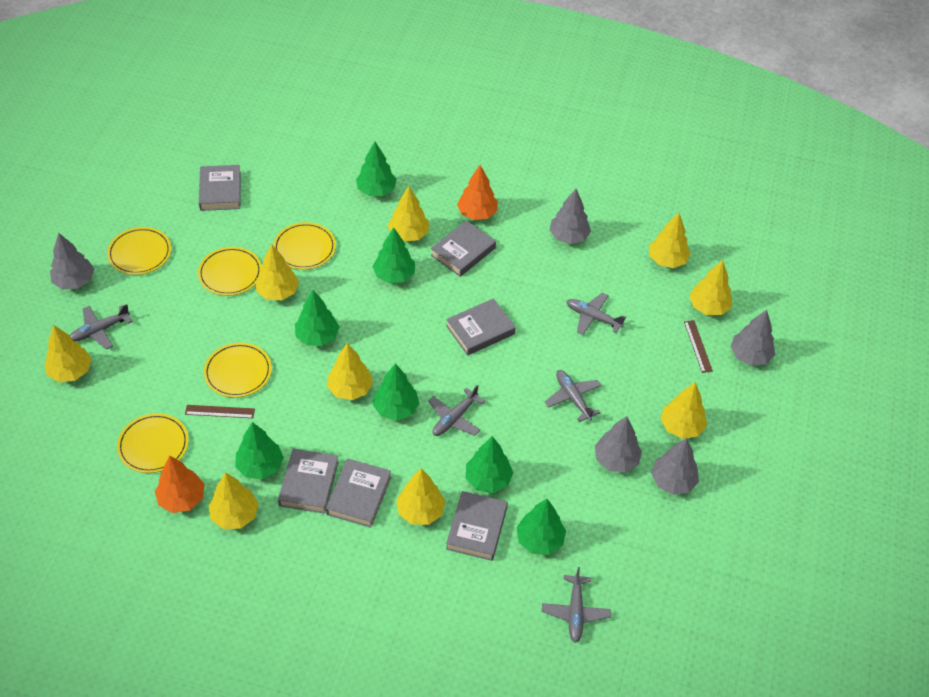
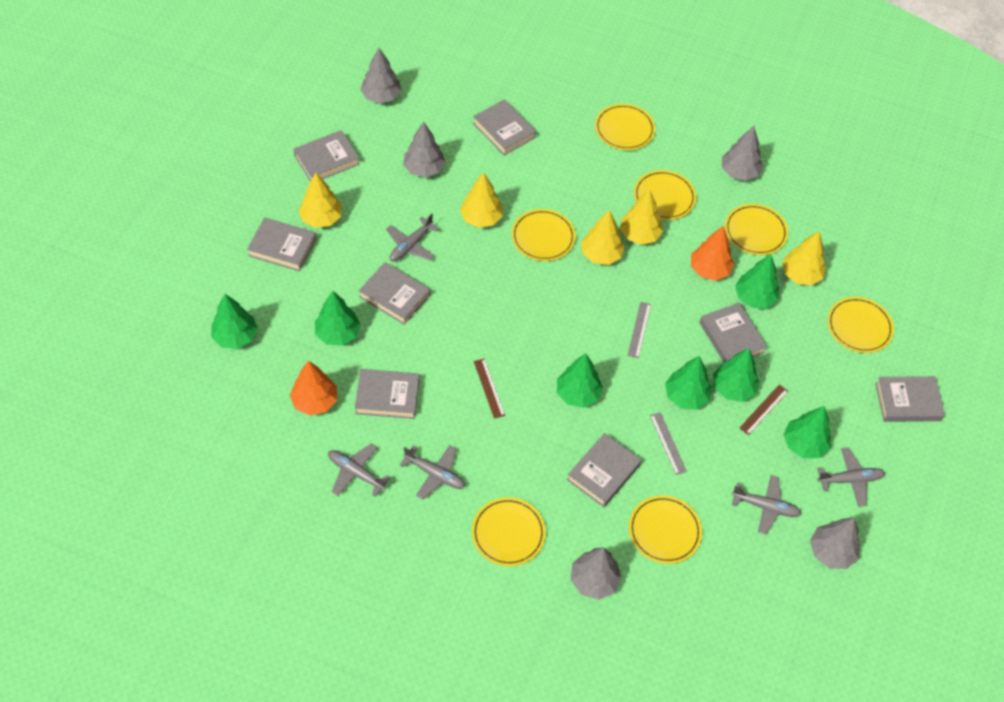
grey book: [199,165,241,211] [278,449,339,514] [326,458,391,528] [431,220,496,277] [446,298,516,356] [446,491,508,561] = 6 -> [247,217,316,271] [294,130,360,182] [355,369,420,419] [359,262,430,325] [473,99,536,156] [567,433,642,507] [699,303,767,362] [875,376,945,422] = 8
grey ruler: none = 0 -> [627,302,651,358] [650,412,687,475] = 2
yellow plate: [107,227,171,275] [117,413,189,473] [198,247,262,296] [204,342,272,398] [273,222,336,270] = 5 -> [472,497,546,566] [511,209,576,261] [595,104,655,150] [629,495,702,564] [634,170,696,220] [725,204,788,255] [827,297,894,353] = 7
yellow tree: [45,325,92,382] [209,472,259,529] [256,244,299,300] [327,343,373,400] [388,186,429,242] [396,469,445,525] [649,213,691,268] [660,382,707,439] [689,260,732,315] = 9 -> [299,172,342,228] [460,172,503,228] [581,210,625,265] [620,190,663,245] [782,231,826,286] = 5

